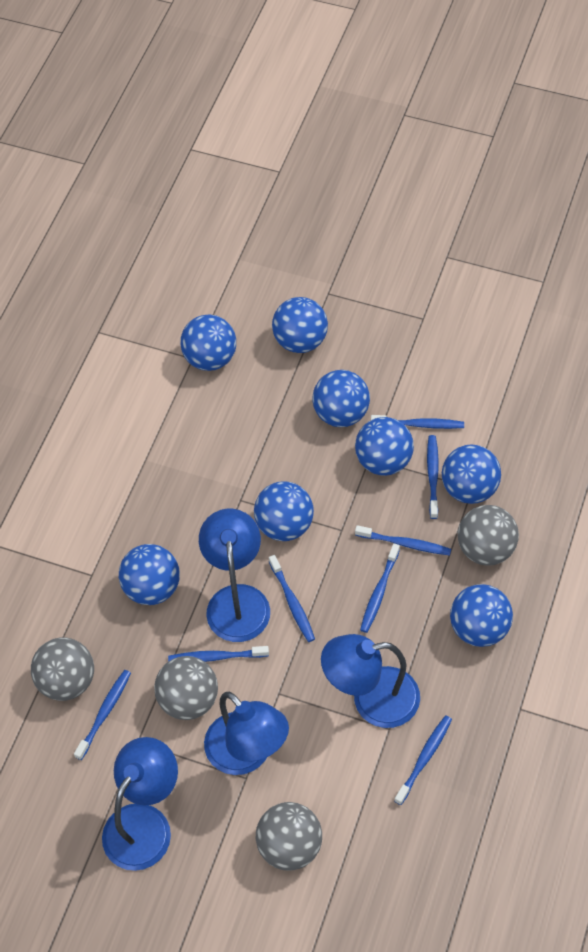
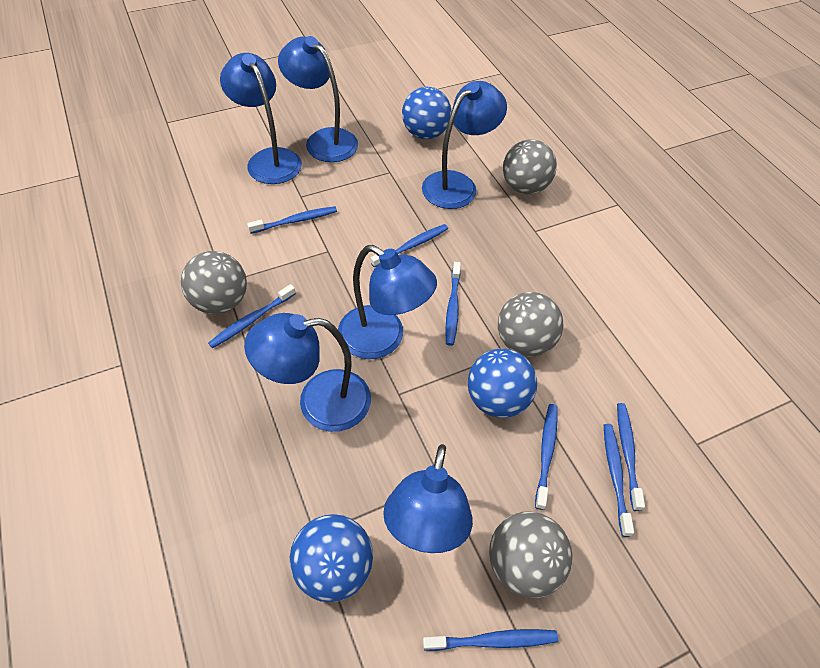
blue ball: [119,544,180,605] [180,314,236,371] [254,481,314,541] [272,297,328,353] [313,370,370,427] [355,417,414,476] [442,444,501,504] [450,584,513,647] = 8 -> [290,514,373,602] [402,87,452,139] [467,348,537,418] = 3
blue lamp: [102,737,178,871] [199,509,270,642] [204,692,289,775] [321,634,420,728] = 4 -> [220,53,302,184] [244,313,371,432] [278,36,358,162] [338,245,437,359] [383,444,473,553] [422,81,507,209] = 6

